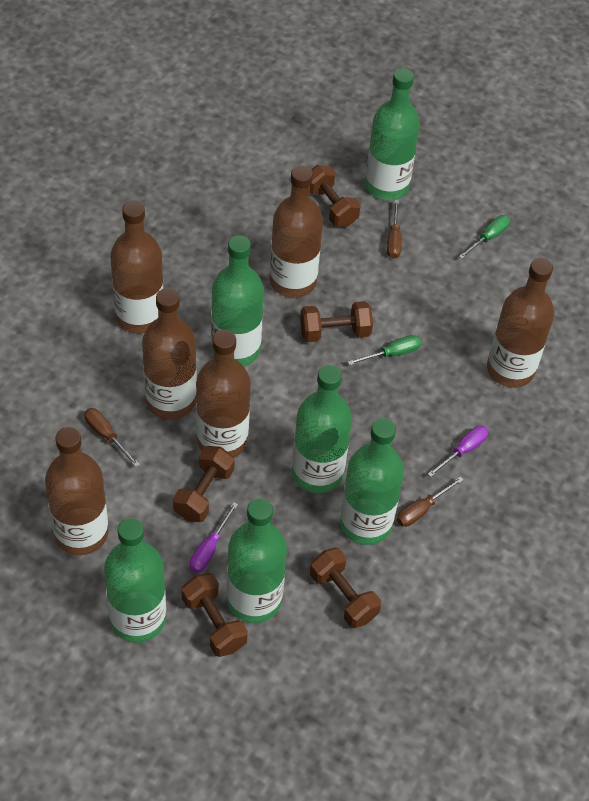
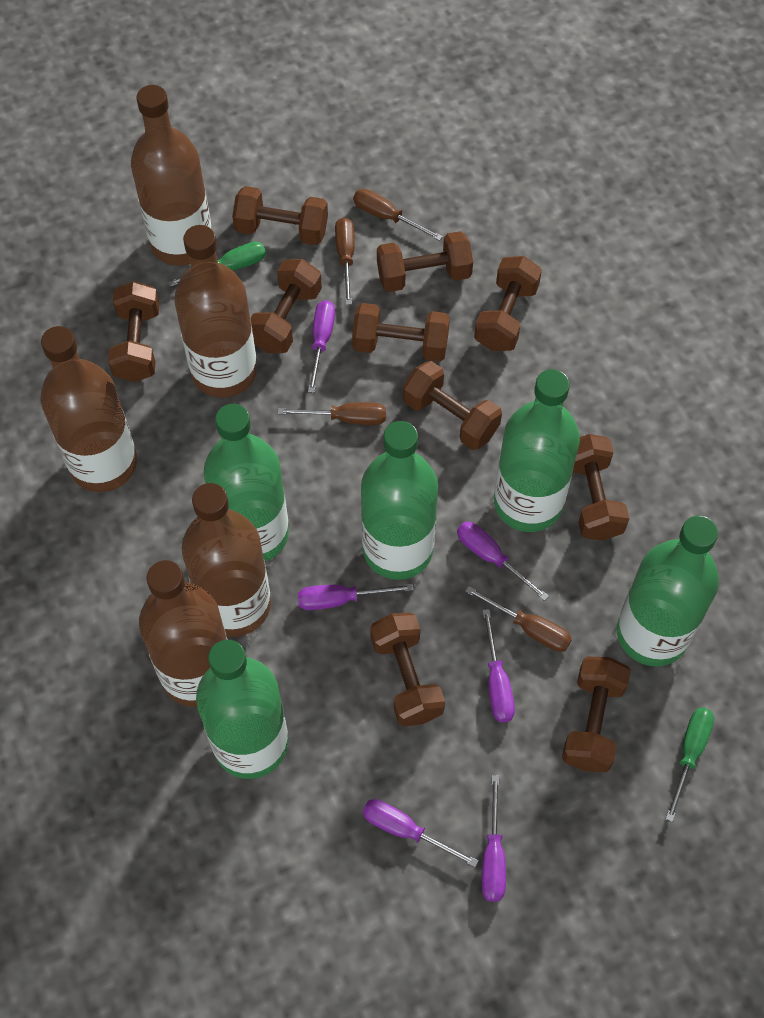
brown bottle: [45,427,109,555] [110,201,164,333] [142,288,197,419] [196,330,251,457] [270,165,323,298] [487,258,554,388] = 6 -> [41,326,137,492] [131,85,212,266] [139,560,228,707] [174,225,257,398] [181,483,271,637] = 5
brown dumbbell: [173,446,235,522] [182,573,248,657] [300,301,373,342] [310,165,361,227] [310,548,381,628] = 5 -> [108,281,159,382] [232,186,328,245] [250,259,322,353] [352,303,450,362] [370,613,445,727] [377,231,473,292] [403,361,502,450] [474,256,542,351] [562,657,631,773] [573,434,630,541] = 10
brown screwdriver: [84,408,140,467] [387,200,402,259] [397,477,463,527] = 3 -> [278,402,386,425] [335,217,355,305] [353,189,443,241] [465,586,572,652] = 4
green bottle: [104,518,166,643] [211,235,264,366] [227,498,287,623] [292,365,352,493] [340,418,404,545] [365,68,420,200] = 6 -> [196,640,288,779] [203,404,289,561] [361,421,438,580] [494,369,580,532] [617,516,719,666] = 5
purple screwdriver: [190,503,238,573] [428,426,488,477] = 2 -> [298,584,413,610] [308,300,335,393] [362,799,478,867] [457,522,549,601] [482,609,515,722] [482,775,506,902] = 6

